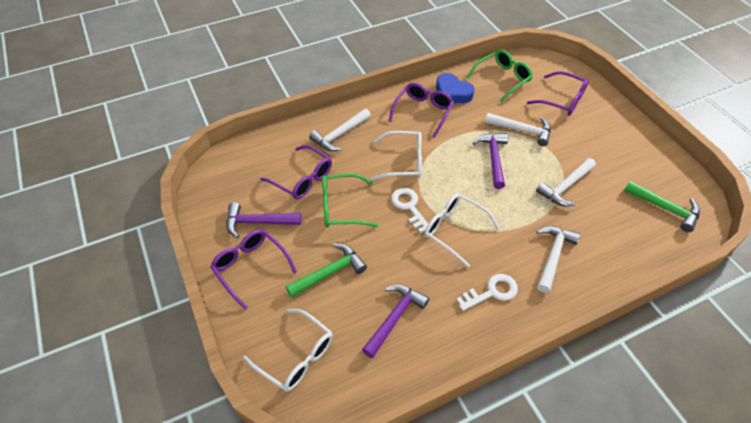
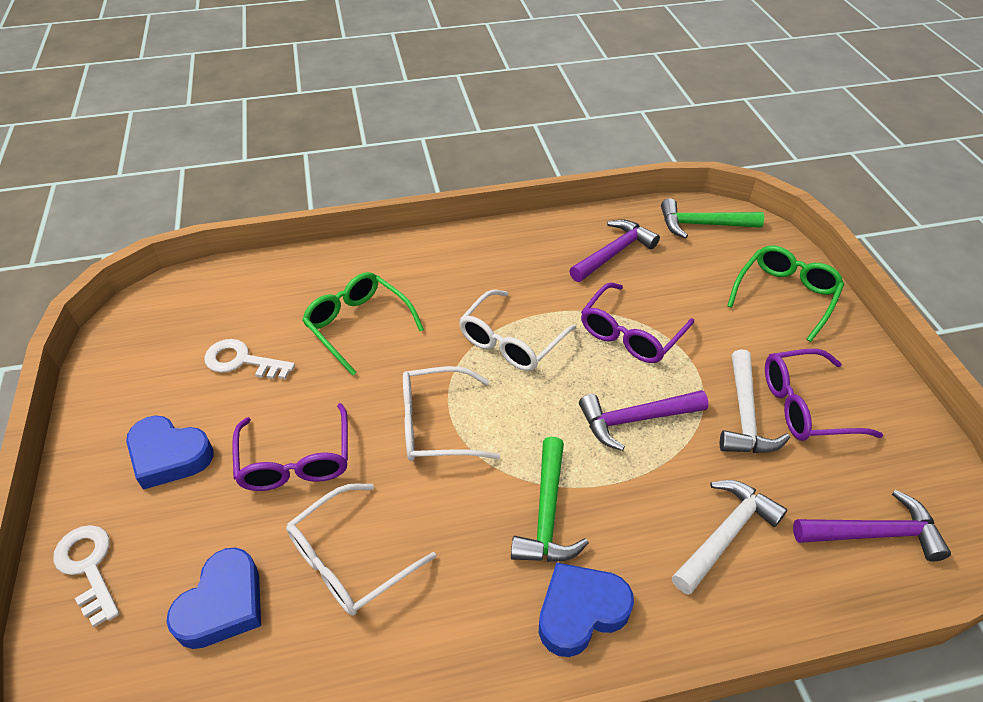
blue heart: [436,73,474,103] = 1 -> [126,416,214,490] [166,548,261,649] [539,562,634,657] = 3
purple glasses: [210,230,297,310] [260,145,332,199] [388,83,454,138] [527,71,589,116] = 4 -> [232,403,348,491] [581,283,694,363] [765,349,883,441] = 3
white hammer: [309,109,371,151] [485,113,551,146] [536,158,596,206] [537,226,580,293] = 4 -> [672,480,787,595] [720,349,790,453] = 2

